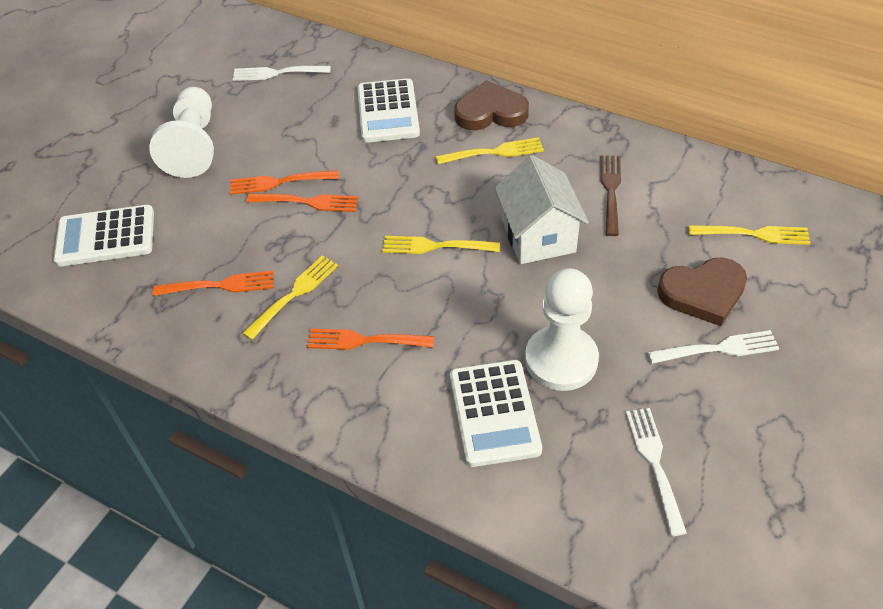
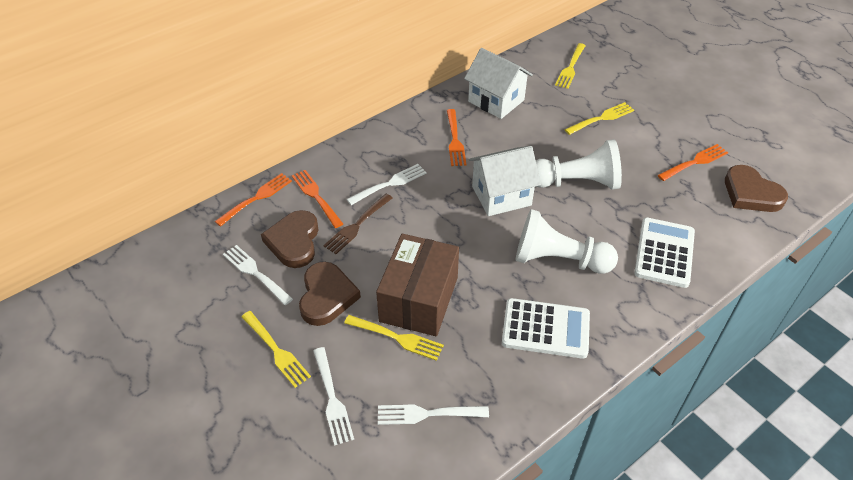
brown box: none = 0 -> [376,233,459,336] = 1
brown heart: [454,80,529,131] [657,258,747,326] = 2 -> [261,210,319,268] [299,262,361,326] [725,165,788,212] = 3
white calculator: [53,205,154,267] [357,78,420,143] [450,360,542,467] = 3 -> [502,298,590,359] [634,217,695,288] = 2
white fork: [233,66,331,81] [626,408,687,536] [648,330,779,364] = 3 -> [223,245,293,305] [313,347,354,446] [347,164,427,205] [378,404,489,425] = 4
white house: [494,155,589,264] = 1 -> [464,48,533,119] [469,146,541,216] = 2

